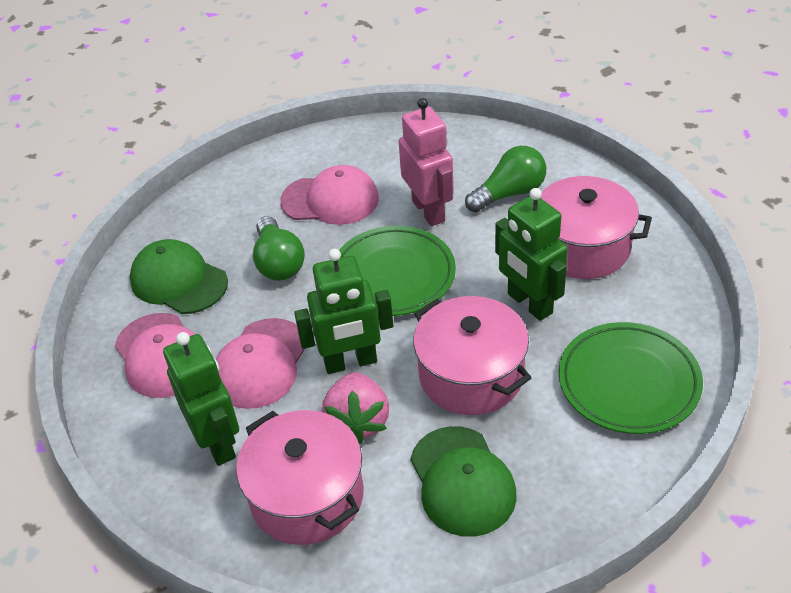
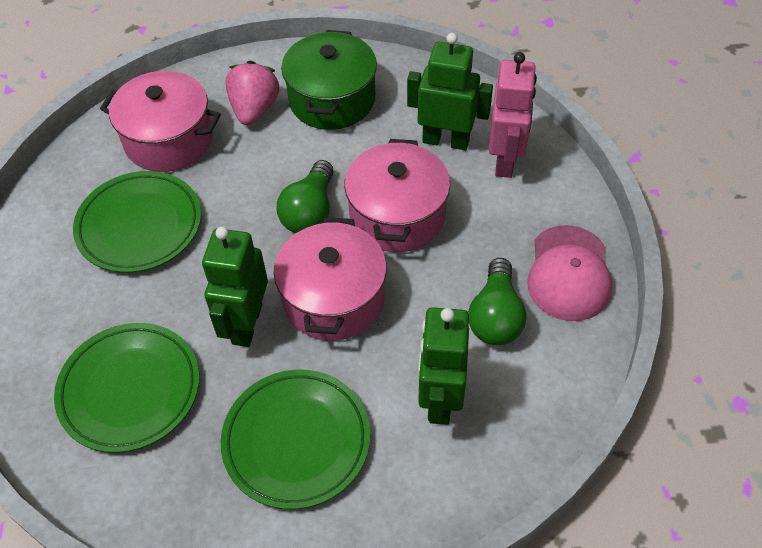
green cap: [130,239,228,314] [411,426,517,537] = 2 -> none = 0
green plate: [339,226,456,316] [558,322,703,434] = 2 -> [54,323,199,453] [73,171,201,273] [221,370,370,509] = 3
green pot: none = 0 -> [281,30,377,130] = 1
pink cap: [115,313,195,398] [216,318,305,409] [280,165,379,225] = 3 -> [527,225,612,321] = 1

